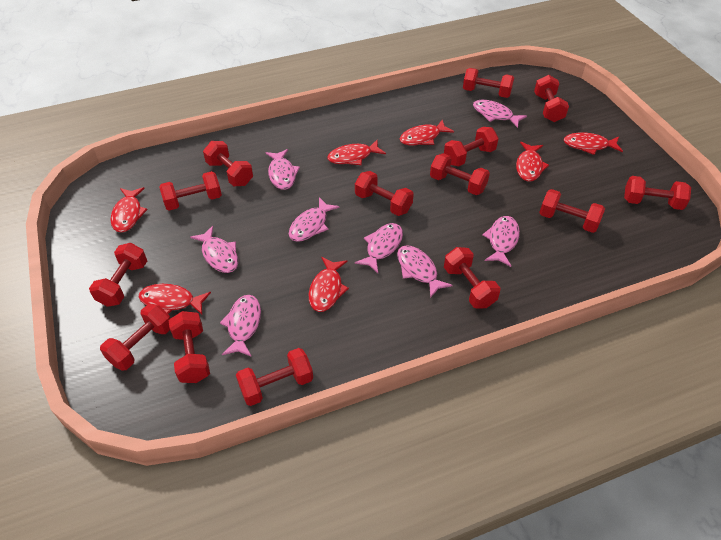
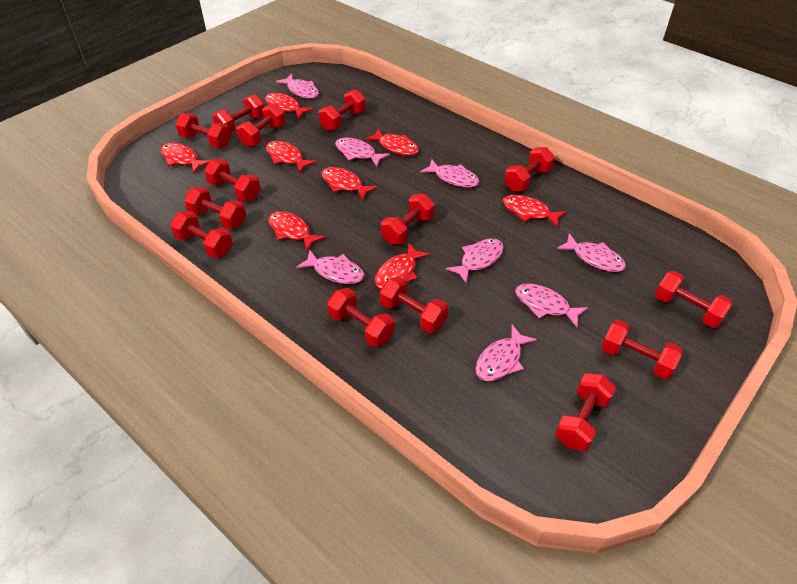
red fish: [110,187,148,233] [139,284,211,314] [309,257,349,312] [327,139,386,165] [400,120,454,145] [516,142,549,181] [564,133,623,155] = 7 -> [160,143,210,173] [265,93,313,119] [266,141,317,173] [268,211,326,251] [321,167,378,200] [365,129,419,156] [374,243,430,289] [503,195,566,228] = 8

